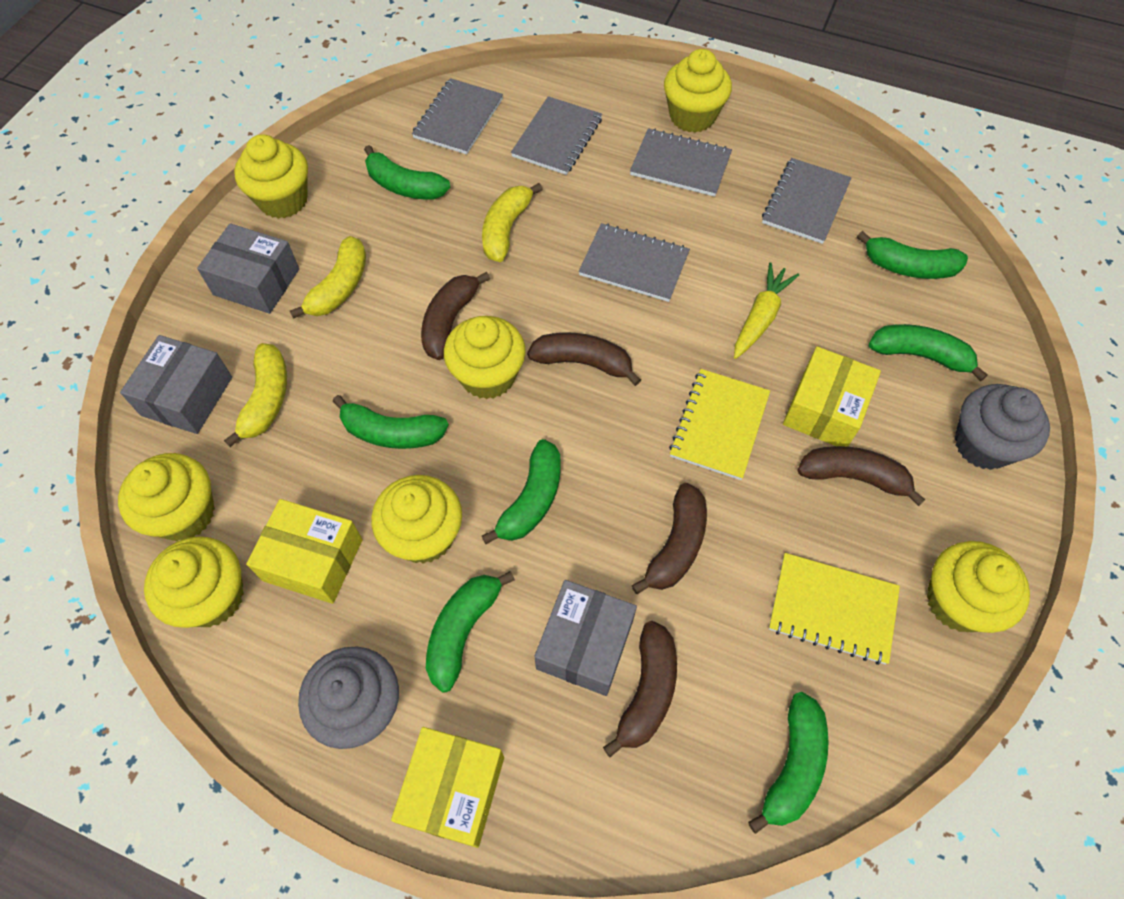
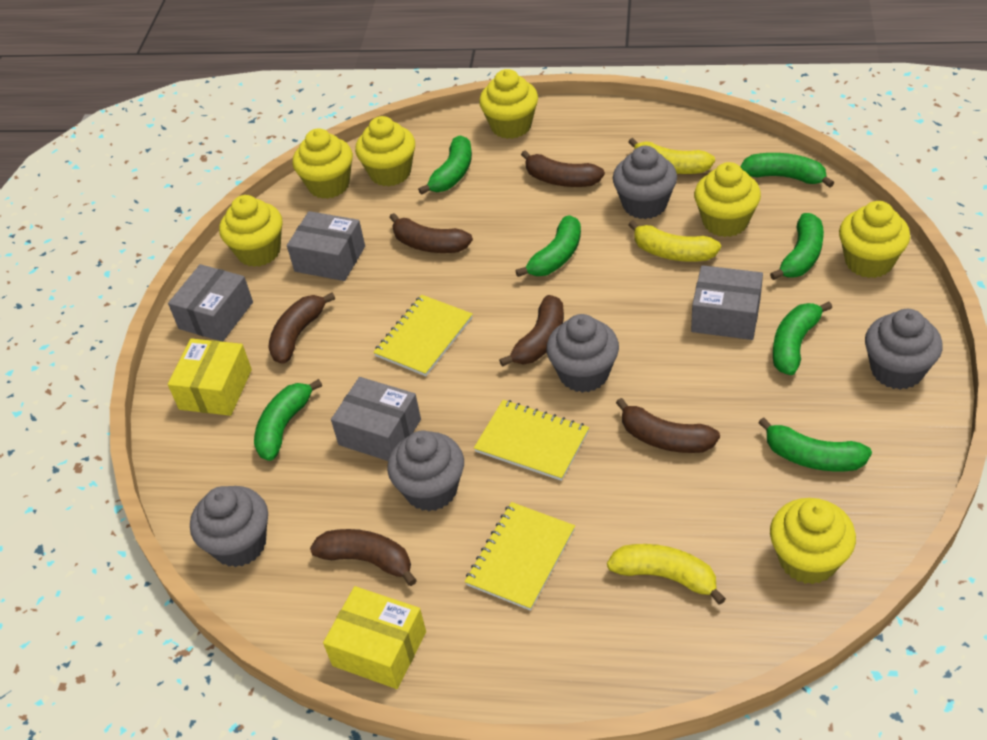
brown banana: [421,272,490,360] [527,332,641,386] [603,621,677,757] [632,483,707,594] [797,446,925,506] = 5 -> [268,292,335,364] [310,529,417,586] [389,213,473,253] [499,295,564,367] [521,150,605,187] [616,398,720,453] = 6
grey box: [120,335,232,434] [197,223,299,314] [534,580,637,696] = 3 -> [168,264,253,342] [287,211,365,281] [331,377,421,461] [691,265,763,340] = 4
grey cupcake: [298,647,399,749] [955,384,1050,470] = 2 -> [190,486,268,567] [387,431,464,511] [546,314,619,393] [613,146,677,219] [865,309,943,390] = 5
grey notebook: [412,78,503,154] [511,96,602,175] [579,223,690,302] [630,128,732,197] [762,158,852,244] = 5 -> none = 0
yellow box: [246,499,362,604] [391,727,504,848] [783,346,881,446] = 3 -> [168,338,252,416] [323,586,426,689] = 2
yellow carrot: [734,262,799,359] = 1 -> none = 0
yellow notebook: [669,369,770,480] [769,553,900,665] = 2 -> [373,295,473,376] [465,502,575,611] [474,400,589,481] = 3

